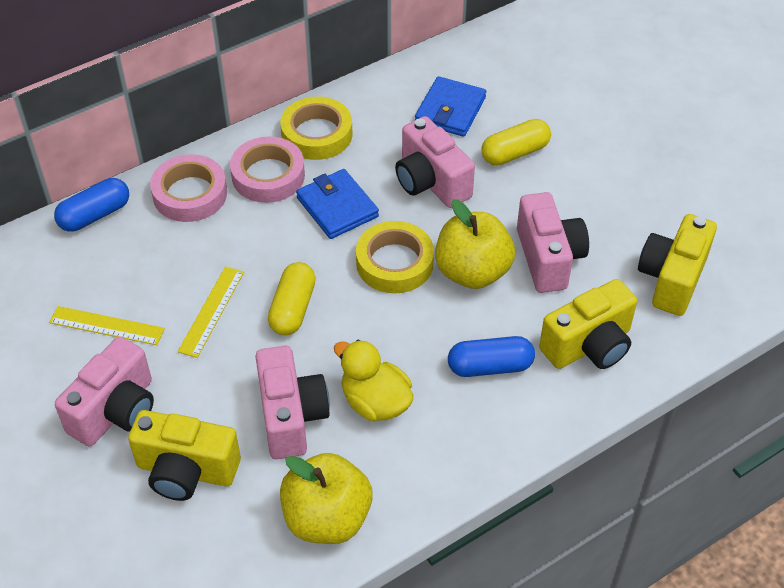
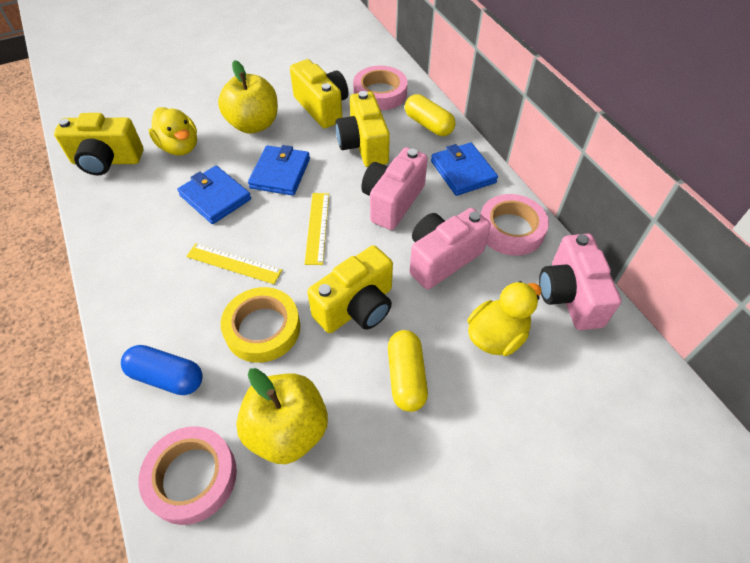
blue capsule: [54,178,129,232] [448,336,535,377] = 2 -> [121,345,203,395] = 1
blue wallet: [296,169,379,239] [415,76,486,137] = 2 -> [177,166,251,224] [248,145,310,196] [431,143,498,196] = 3
pink camera: [55,337,154,447] [255,346,330,459] [395,116,475,208] [517,192,589,293] = 4 -> [361,147,428,230] [410,208,491,289] [539,234,621,330] = 3
pink tape: [150,154,227,222] [230,136,305,203] = 2 -> [138,426,237,525] [353,66,408,110] [481,194,549,256] = 3
yellow camera: [128,410,241,501] [539,279,637,369] [638,214,717,316] = 3 -> [54,113,143,175] [290,59,348,128] [307,245,393,333] [335,91,390,167] = 4
yellow duck: [334,340,413,421] = 1 -> [149,107,197,155] [467,281,541,356] = 2
yellow tape: [280,97,352,160] [356,221,434,293] = 2 -> [221,287,300,363] = 1

